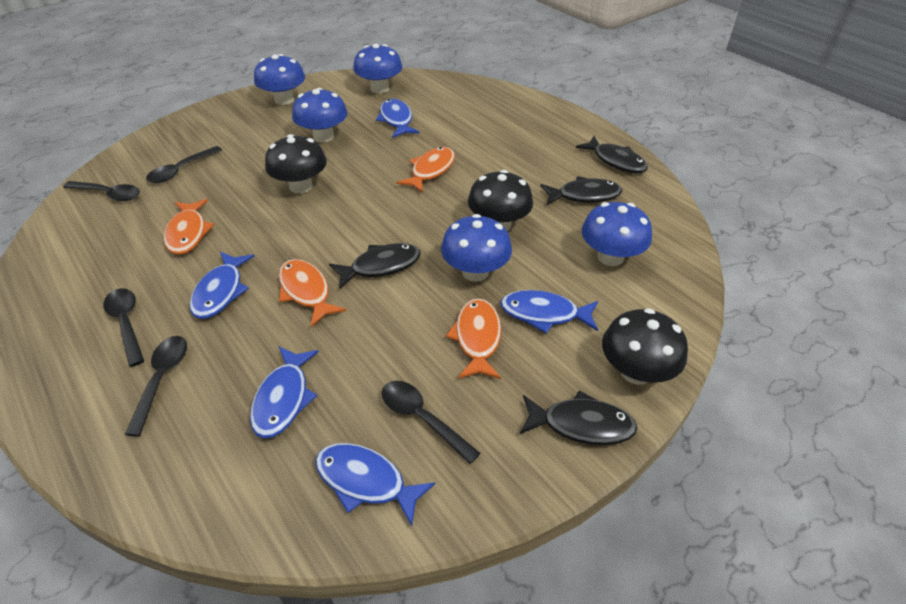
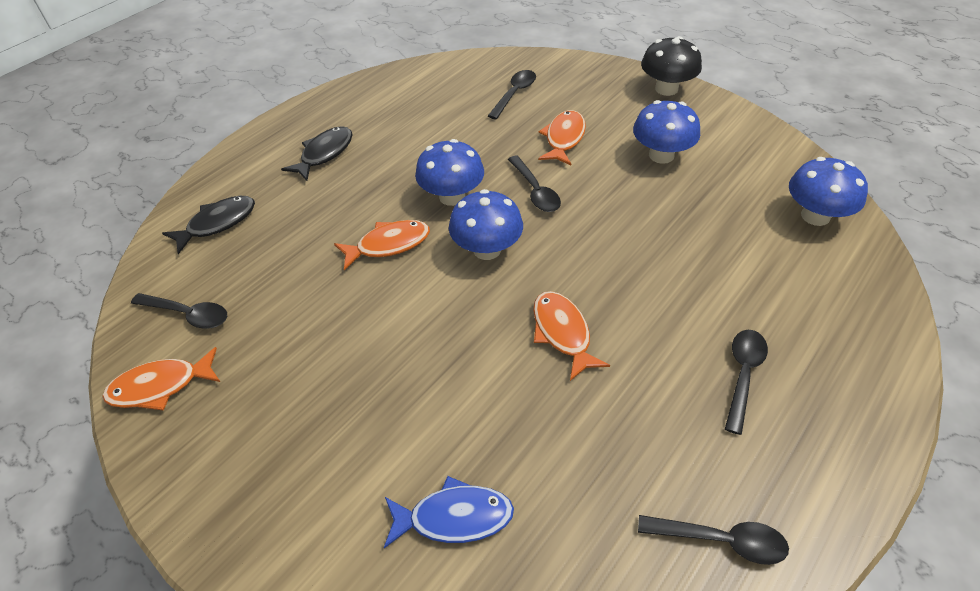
black fish: [329,243,421,288] [520,390,638,445] [540,176,622,205] [576,136,648,173] = 4 -> [162,196,255,254] [281,126,353,181] = 2
black mushroom: [265,134,327,194] [468,170,533,231] [602,308,688,385] = 3 -> [641,36,702,96] = 1
blue fish: [190,251,254,319] [250,346,319,438] [315,443,435,526] [376,99,419,138] [500,290,598,333] = 5 -> [384,476,514,548] = 1
blue mushroom: [254,54,305,105] [292,88,347,142] [353,44,402,93] [441,214,512,282] [582,202,652,266] = 5 -> [415,139,484,206] [449,189,523,260] [633,100,700,164] [789,157,868,226] = 4

